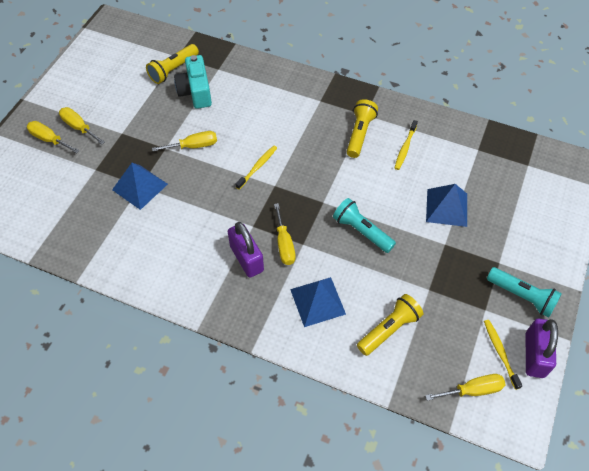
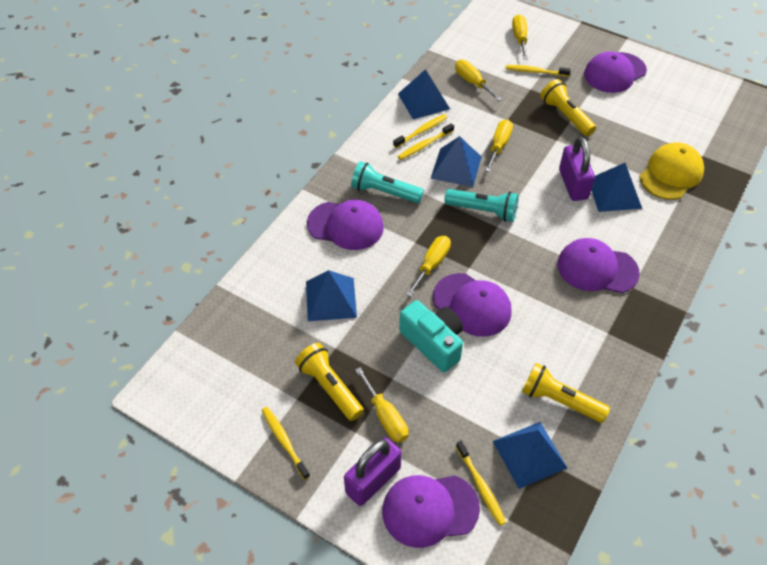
blue pyramid: [112,163,168,210] [290,277,346,327] [426,184,467,227] = 3 -> [306,270,357,321] [398,69,450,119] [431,136,482,187] [493,422,567,489] [591,163,642,212] = 5
purple cap: none = 0 -> [307,199,384,250] [382,475,480,548] [433,273,512,337] [558,238,640,293] [584,51,647,93] = 5
yellow cap: none = 0 -> [639,142,704,200] = 1
yellow toothbrush: [235,146,277,190] [395,120,418,170] [484,320,522,390] = 3 -> [262,407,310,480] [393,114,448,148] [397,123,454,160] [456,440,506,526] [505,65,571,77] = 5

